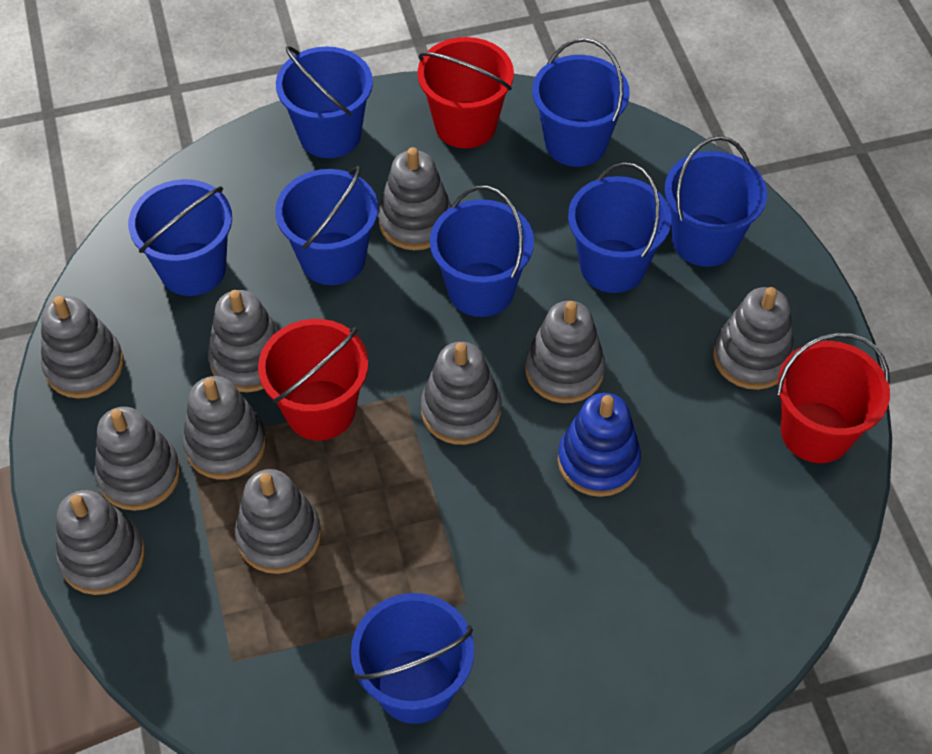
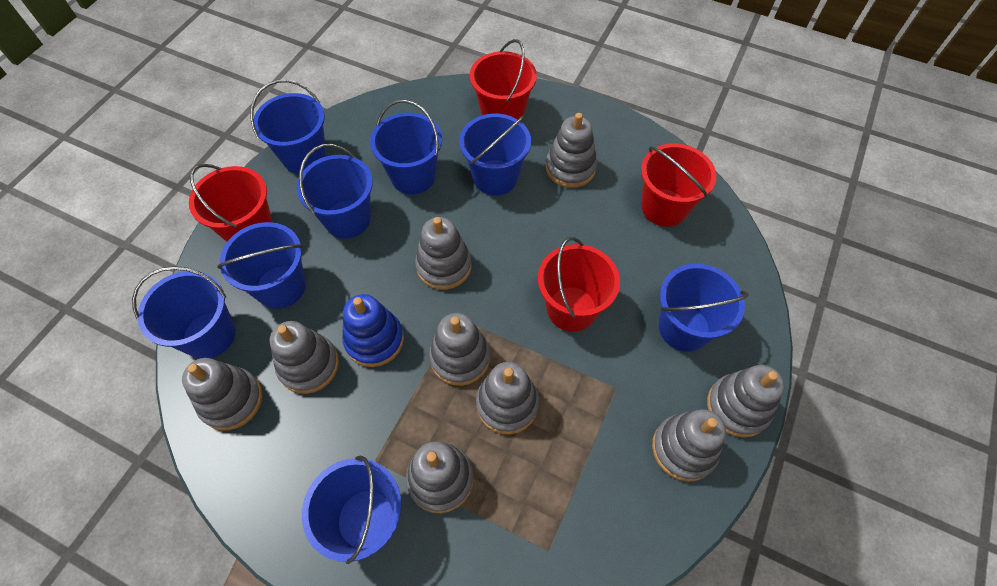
grey stacking toy: [41,296,124,399] [56,490,145,595] [94,407,180,511] [183,376,267,479] [208,290,279,392] [235,469,321,574] [378,147,452,250] [421,342,502,445] [525,301,605,403] [713,287,794,390] = 10 -> [182,358,262,430] [270,321,339,394] [406,442,474,513] [415,217,472,290] [429,313,490,386] [476,362,539,435] [545,113,597,188] [652,409,726,482] [707,365,785,438] = 9
red bucket: [258,319,368,440] [418,37,514,148] [777,332,890,463] = 3 -> [189,164,273,242] [470,39,537,122] [538,237,620,332] [641,143,716,227] = 4

